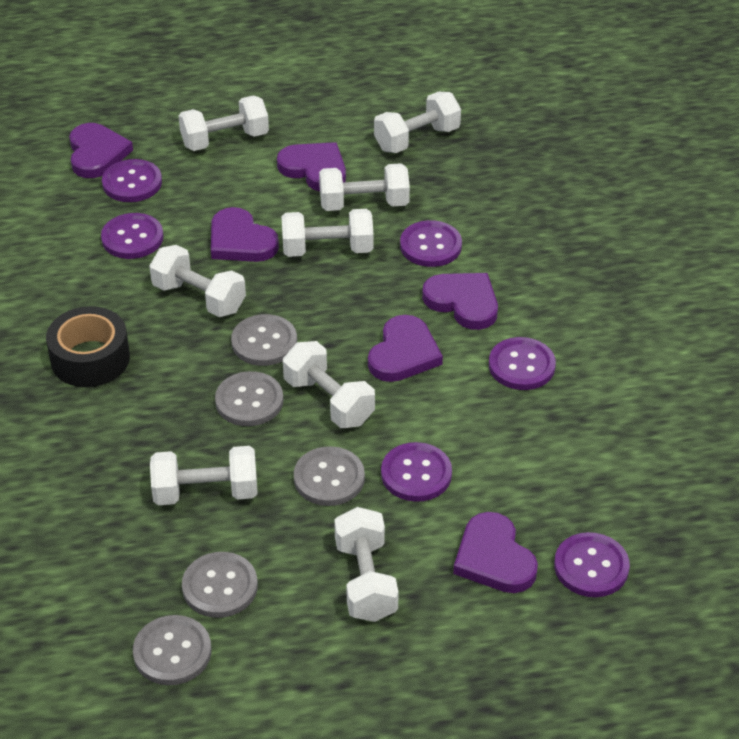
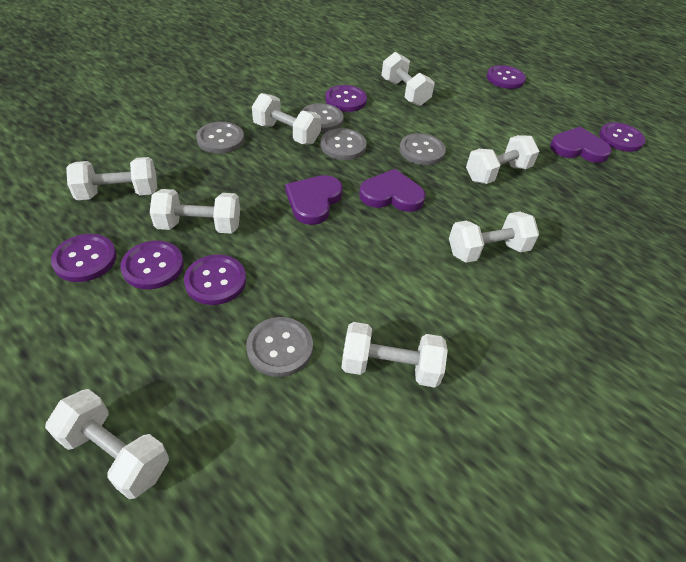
black tape: [46,306,130,387] = 1 -> none = 0
purple heart: [69,123,133,178] [211,207,279,262] [277,142,346,191] [368,315,443,382] [422,273,498,330] [453,512,538,593] = 6 -> [285,175,343,225] [359,169,426,212] [550,127,612,163] = 3

